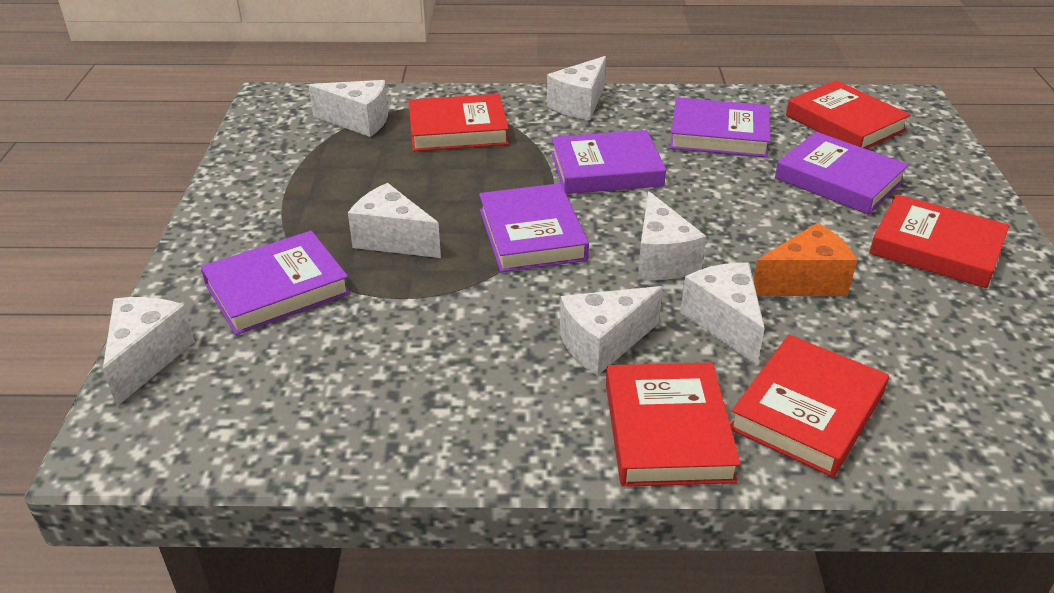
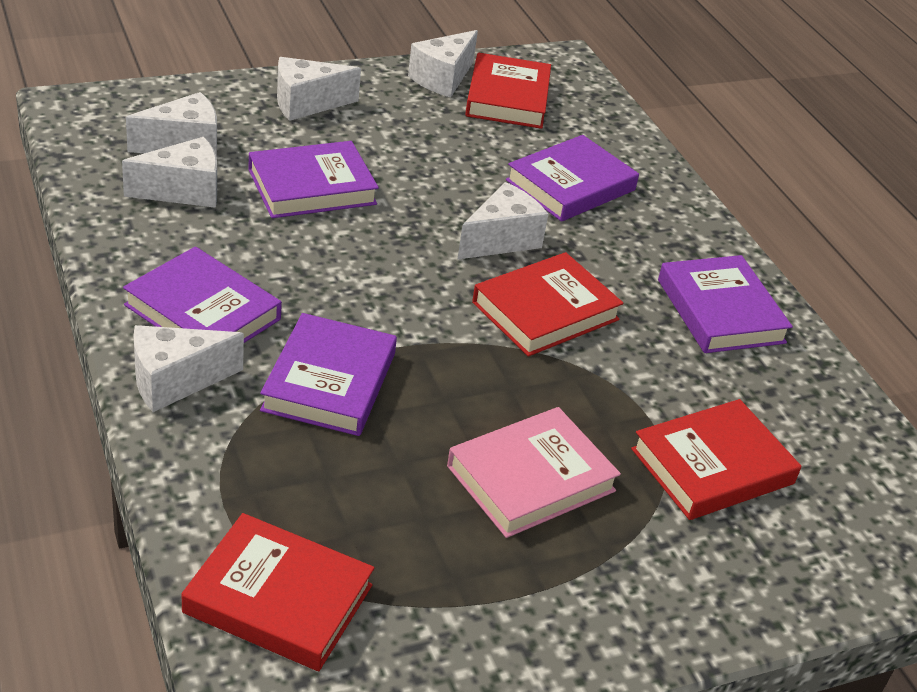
orange cheese: [753,223,857,296] = 1 -> none = 0
pink book: none = 0 -> [447,407,621,538] = 1
red book: [408,94,509,151] [606,362,741,487] [730,335,889,477] [786,80,911,149] [869,194,1009,288] = 5 -> [182,513,375,671] [465,53,551,129] [472,252,624,356] [631,399,801,520] = 4
white cheese: [103,297,195,406] [308,80,388,137] [348,183,441,258] [547,56,606,120] [560,286,663,376] [638,191,706,280] [680,262,765,365] = 7 -> [122,137,217,208] [126,92,217,157] [133,325,244,412] [277,57,361,121] [408,30,478,98] [457,182,548,260] = 6

